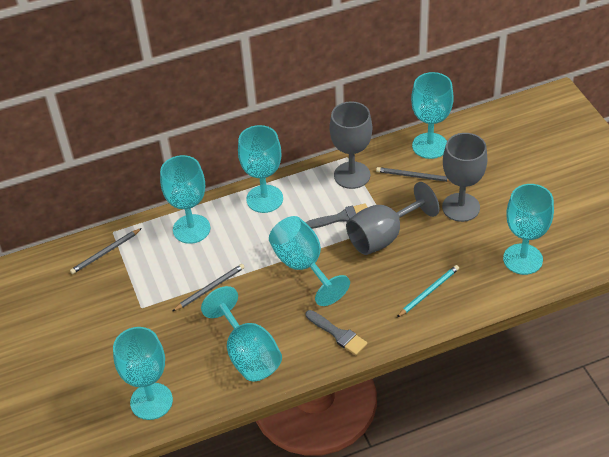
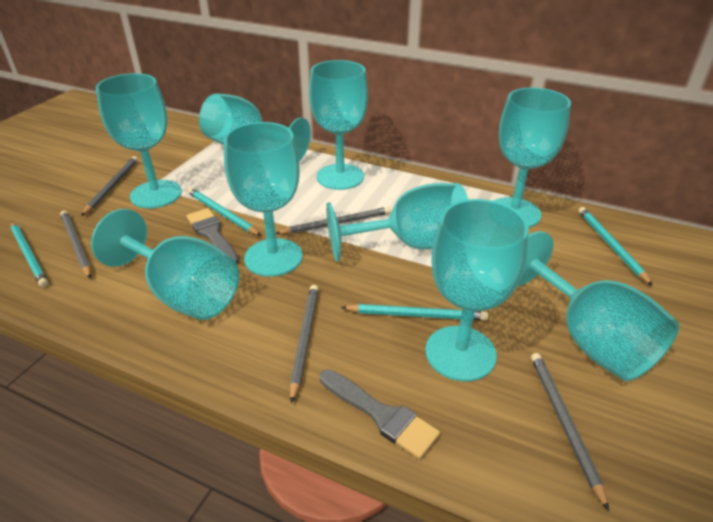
grey goblet: [330,101,372,189] [346,182,440,255] [442,133,487,222] = 3 -> none = 0
grey pencil: [70,228,142,274] [173,264,245,311] [376,167,450,182] = 3 -> [60,211,91,278] [81,156,138,216] [276,207,390,234] [290,285,318,403] [531,353,609,511] = 5
turquoise goblet: [113,327,173,420] [160,155,210,244] [201,286,282,381] [238,125,283,213] [269,216,350,306] [411,72,454,159] [503,184,554,275] = 7 -> [91,209,239,320] [96,73,182,209] [199,93,311,161] [224,122,302,277] [309,60,368,190] [326,183,468,262] [425,199,529,381] [494,88,571,227] [517,231,679,381] = 9
turquoise pencil: [397,265,459,317] = 1 -> [11,221,48,287] [187,188,261,236] [341,304,488,321] [579,207,653,286] = 4

